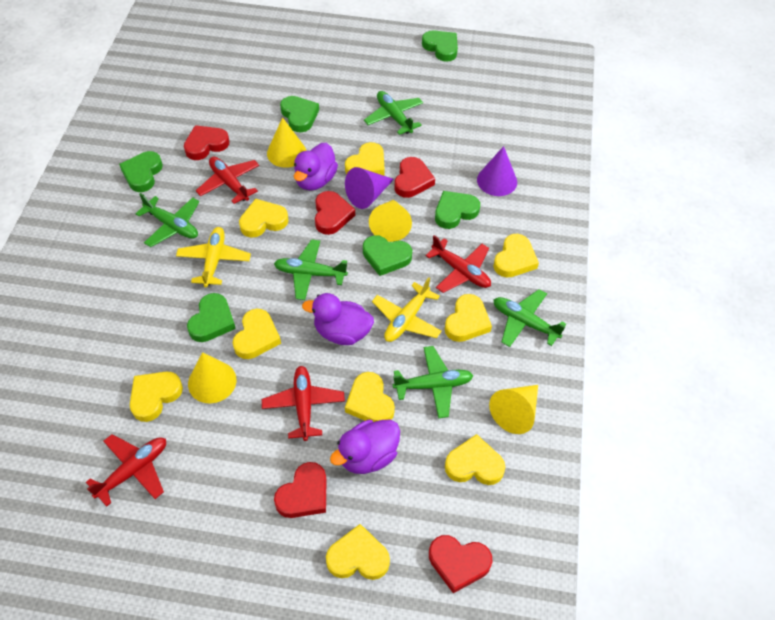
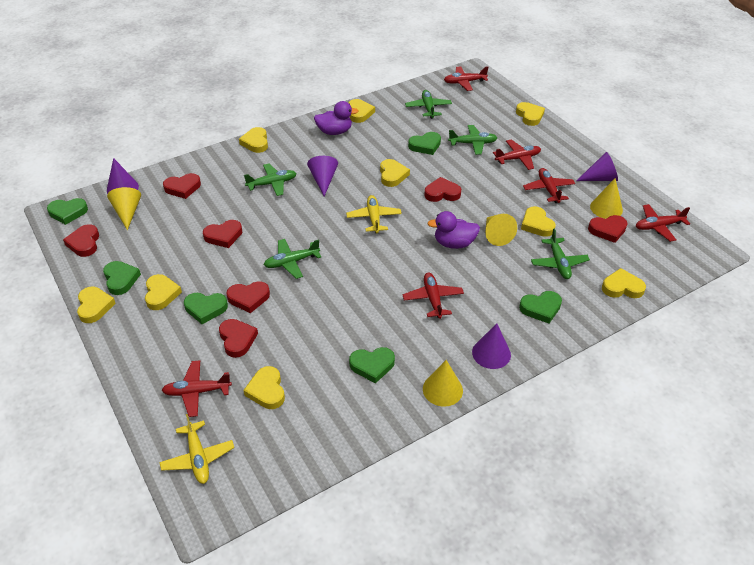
purple cone: [345,167,394,209] [477,146,517,196] = 2 -> [107,158,139,194] [307,156,338,196] [472,323,511,369] [576,152,618,181] = 4
purple duck: [294,143,338,191] [302,293,374,345] [330,420,400,474] = 3 -> [314,101,358,135] [427,211,480,249] = 2
red heart: [184,125,230,160] [274,462,326,518] [315,191,355,235] [395,157,435,198] [429,535,492,593] = 5 -> [63,224,99,257] [163,173,201,199] [203,220,242,248] [219,319,258,358] [226,281,270,313] [424,177,461,202] [588,215,628,243] = 7
red plane: [86,434,166,507] [196,157,259,204] [262,366,345,441] [426,235,491,293] = 4 -> [162,360,232,417] [403,272,464,319] [444,66,488,91] [493,139,541,170] [523,168,575,203] [636,204,690,242] = 6

